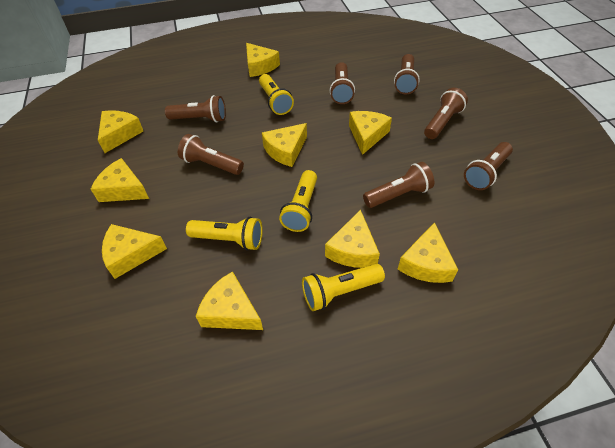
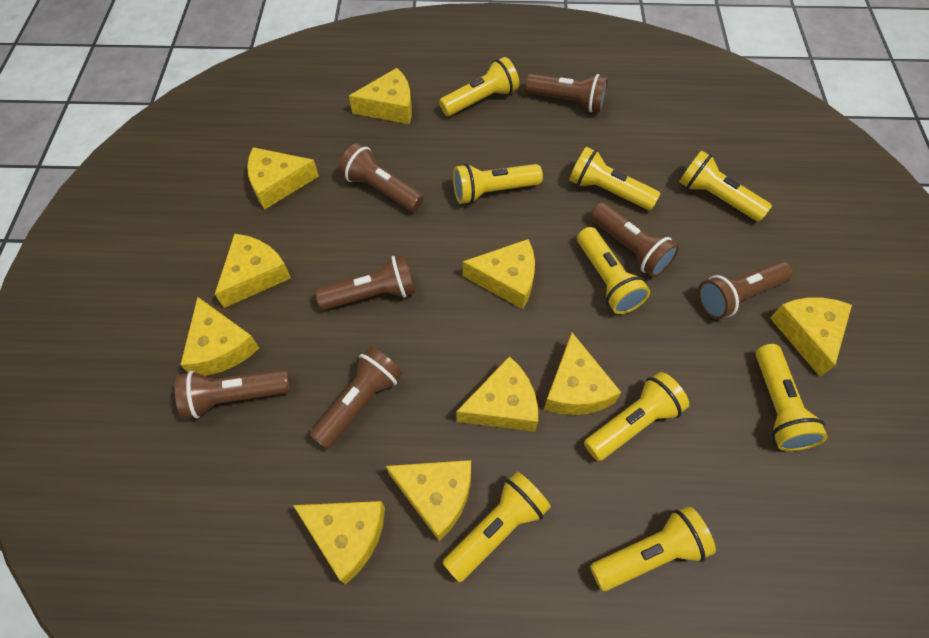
yellow cheese: [91,158,149,202] [98,110,143,153] [102,224,167,279] [196,271,263,330] [246,43,280,77] [262,123,307,167] [325,210,380,268] [349,111,392,155] [398,222,458,283] = 9 -> [180,297,259,376] [215,234,291,308] [247,147,319,210] [293,501,385,584] [349,68,412,124] [386,460,471,541] [456,356,538,432] [463,239,535,309] [544,333,621,415] [770,297,852,377] = 10
yellow flashlight: [186,217,263,251] [259,74,294,115] [279,170,317,232] [302,264,385,311] = 4 -> [439,57,519,116] [443,472,551,582] [453,164,543,204] [569,147,660,210] [577,227,650,314] [584,372,689,461] [590,506,716,591] [679,150,772,222] [756,344,828,451] = 9

